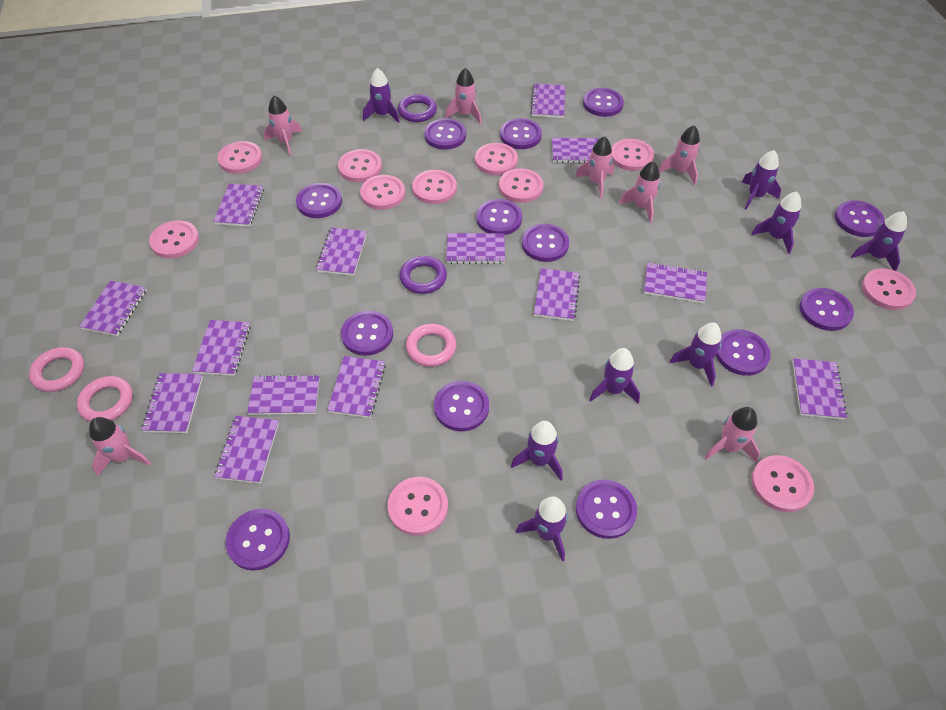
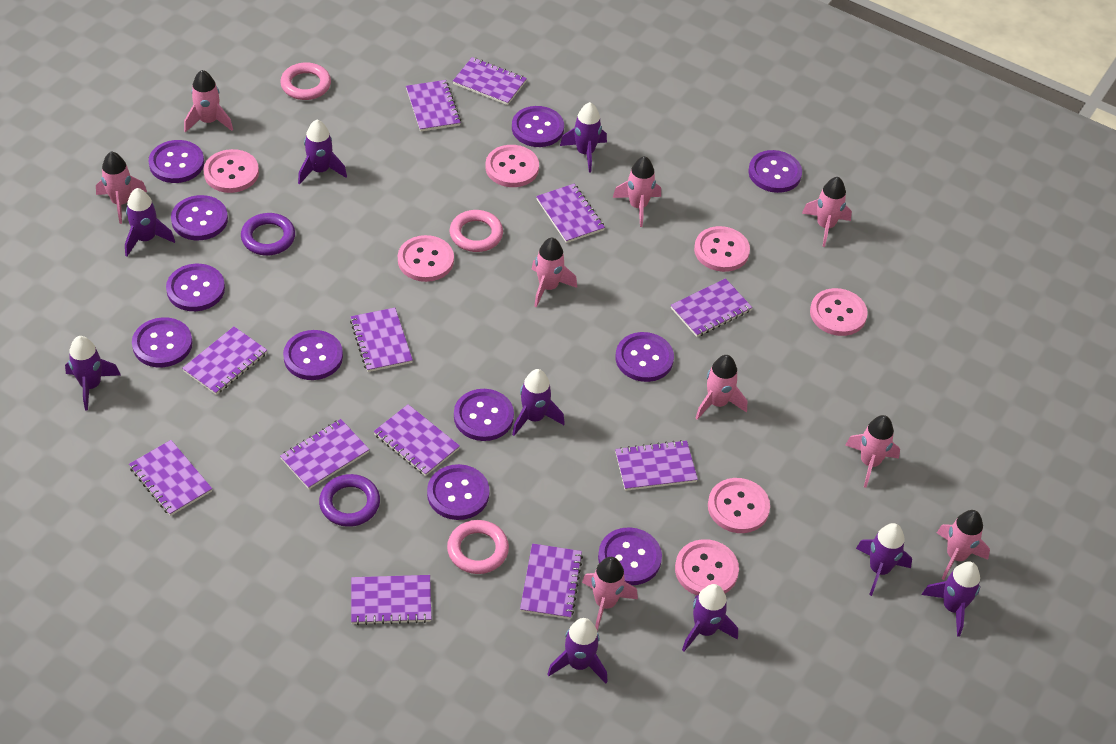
pink button: [149,220,199,258] [217,141,262,174] [338,149,382,182] [360,175,405,210] [387,477,448,536] [412,170,457,204] [475,143,518,175] [499,168,543,203] [611,139,654,171] [751,455,814,512] [862,268,916,310] = 11 -> [203,149,259,193] [398,235,454,282] [486,145,539,187] [675,539,739,595] [694,226,750,272] [708,478,770,533] [810,288,868,336] = 7
pink rocket: [89,417,151,476] [264,95,302,156] [445,68,481,124] [575,136,614,198] [619,161,660,223] [659,125,700,185] [705,407,760,462] = 7 -> [96,151,147,224] [184,70,233,133] [532,237,577,307] [582,557,638,631] [613,156,661,227] [696,355,747,420] [802,177,852,247] [845,415,900,488] [937,510,990,580] = 9
purple button: [225,509,290,571] [296,183,342,218] [341,311,393,356] [424,118,466,150] [434,381,489,431] [476,199,522,235] [500,118,542,149] [522,224,569,262] [576,480,637,539] [583,88,624,117] [716,329,771,376] [799,288,854,331] [835,200,885,237] = 13 -> [132,317,193,367] [149,140,204,183] [166,264,225,311] [171,195,228,240] [283,330,343,380] [427,464,490,520] [454,389,514,441] [512,106,564,147] [598,527,662,585] [615,332,674,382] [748,150,802,193] = 11
purple notebook: [79,281,147,336] [142,373,203,433] [192,320,251,376] [213,184,264,227] [214,416,279,483] [247,374,320,415] [316,227,367,276] [327,356,386,418] [446,233,505,264] [531,84,565,118] [534,268,580,321] [552,138,600,163] [644,262,707,303] [792,358,847,420] = 14 -> [129,440,212,516] [182,327,267,395] [280,419,370,489] [350,307,413,372] [351,575,431,625] [374,404,460,476] [406,80,461,132] [453,57,527,105] [520,543,583,619] [536,184,605,243] [615,440,698,491] [671,278,752,337] = 12
purple rocket: [363,68,400,123] [511,421,563,480] [516,496,568,561] [589,348,640,404] [669,322,721,387] [742,150,781,209] [751,192,801,254] [851,211,907,271] = 8 -> [65,336,121,410] [125,188,175,256] [298,120,347,185] [512,369,565,436] [548,618,608,683] [560,102,607,173] [682,584,738,651] [856,523,912,596] [922,561,981,637] = 9

